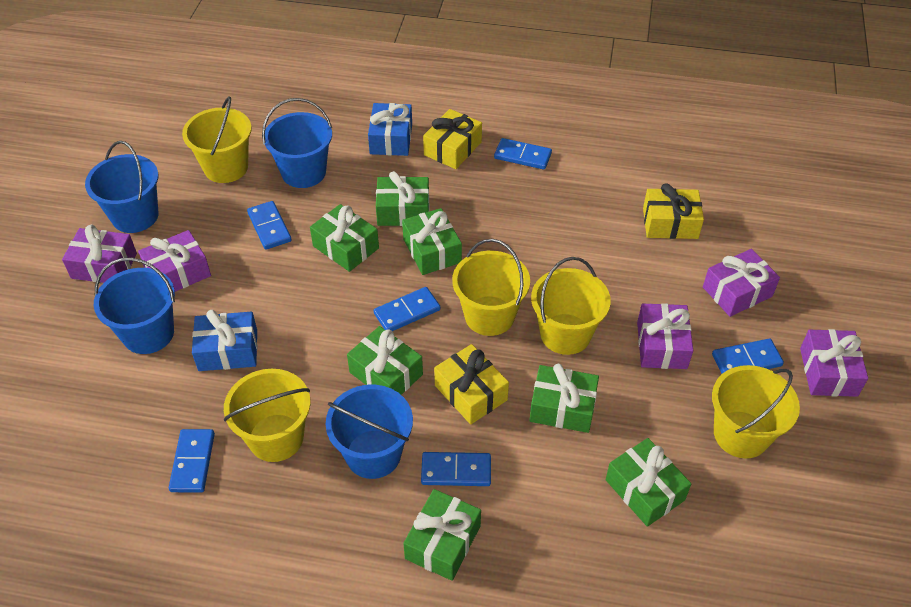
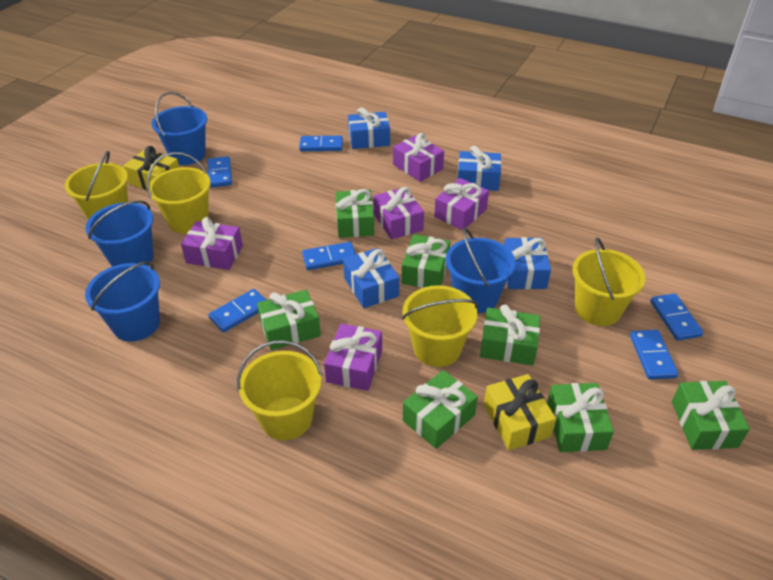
blue gift: [192,310,258,371] [368,103,412,156] = 2 -> [343,248,399,308] [348,107,390,149] [457,146,502,191] [504,237,551,289] = 4
yellow gift: [423,109,482,169] [434,344,509,424] [643,183,704,239] = 3 -> [123,146,180,190] [484,374,556,450] = 2

